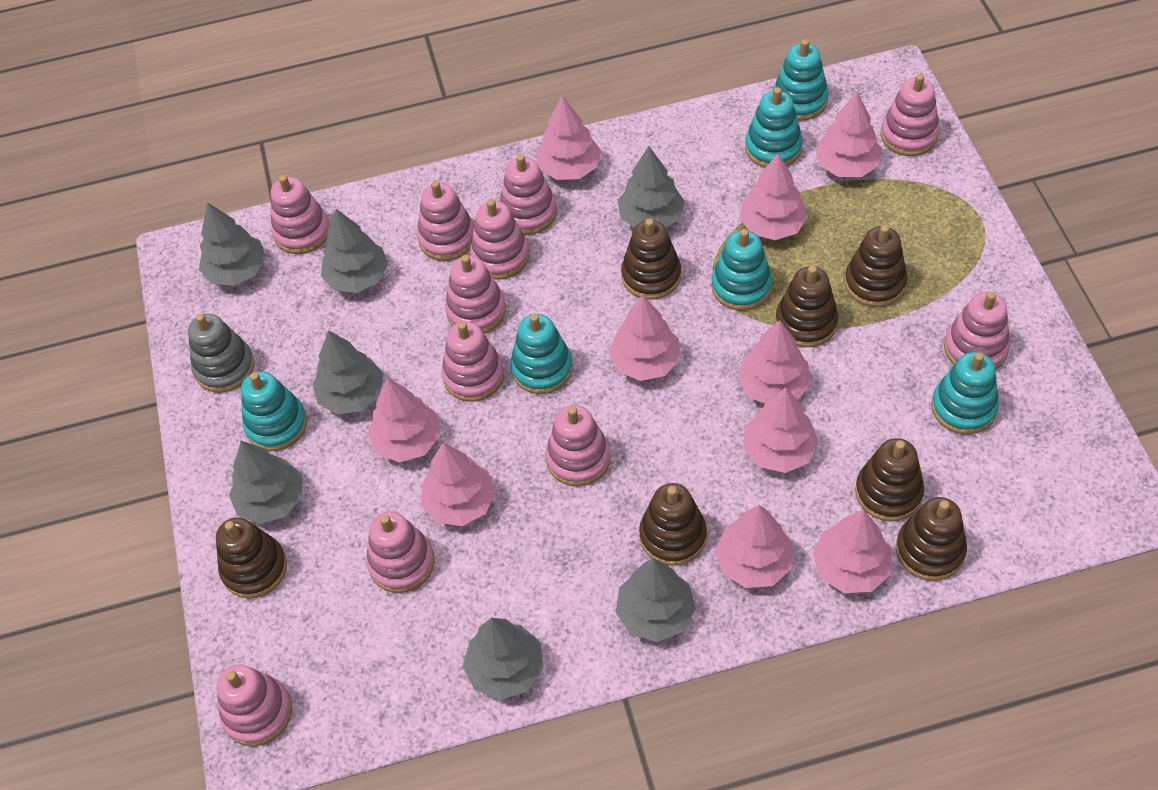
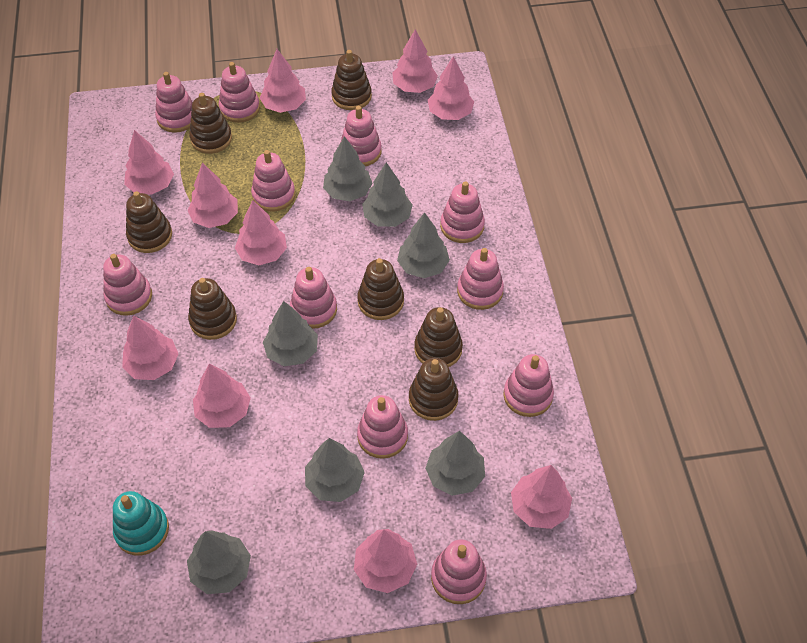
grey stacking toy: [188,314,254,393] = 1 -> none = 0
turquoise stacking toy: [241,371,307,451] [510,314,573,394] [711,229,773,311] [745,87,803,168] [773,39,829,121] [931,352,999,434] = 6 -> [113,491,169,556] = 1

